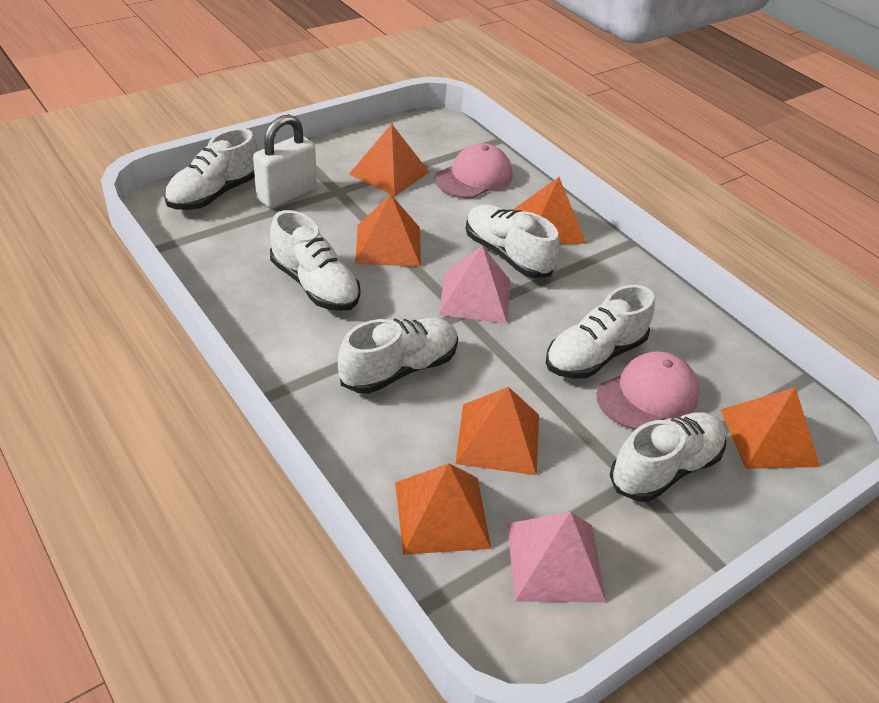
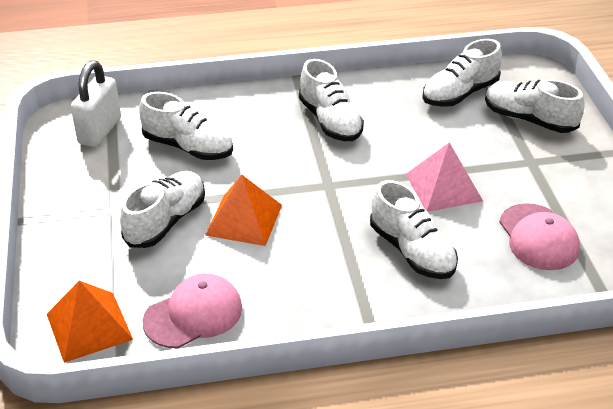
orange pyramid: [349,124,429,196] [355,194,421,267] [395,463,491,555] [455,387,539,475] [513,177,587,245] [720,387,820,469] = 6 -> [47,281,133,363] [205,174,282,246] = 2
pink pyramid: [438,246,510,324] [507,512,606,603] = 2 -> [406,142,483,212] = 1

